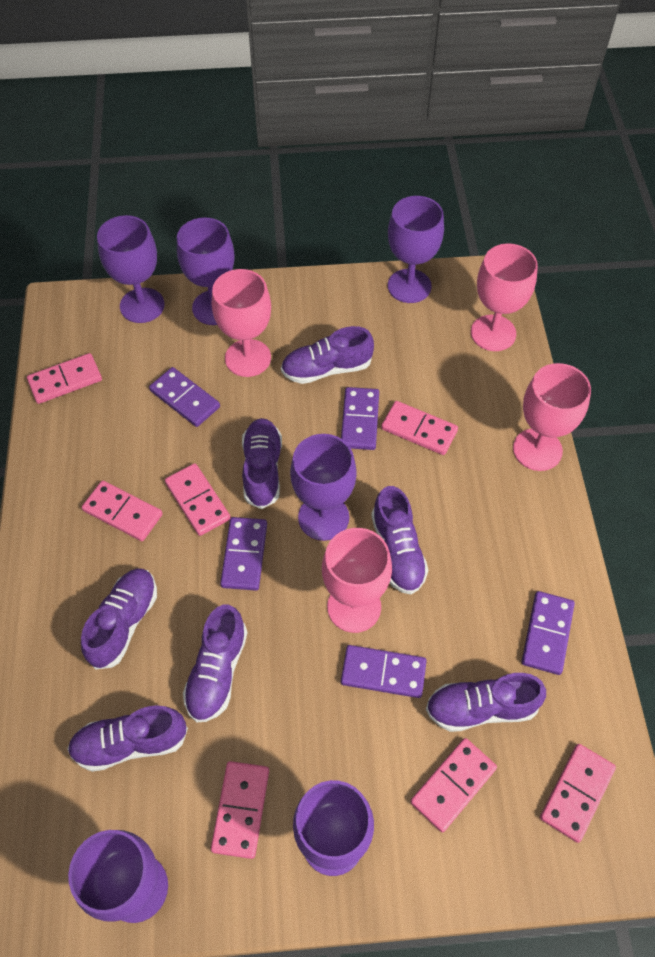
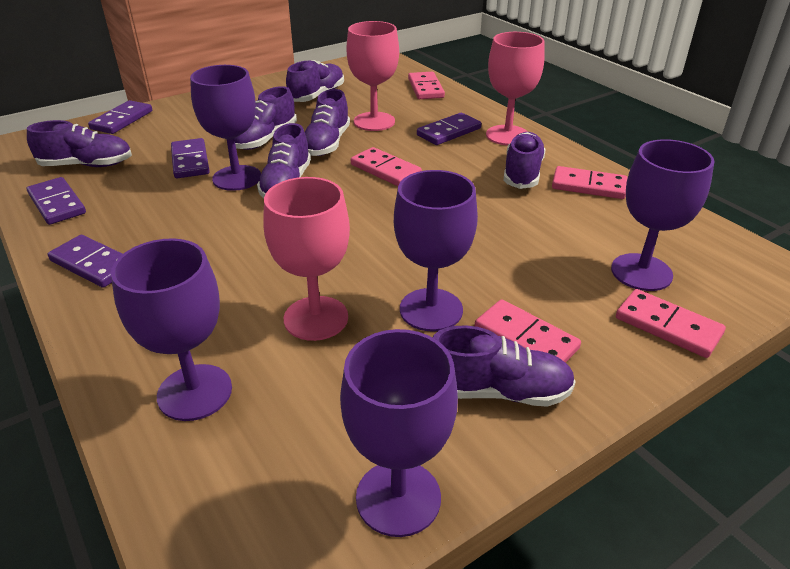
pink domino: [27,353,102,404] [82,481,163,541] [165,463,231,536] [211,761,269,859] [381,401,458,455] [410,738,497,832] [540,744,616,843] = 7 -> [351,147,422,186] [408,72,445,99] [475,299,581,363] [552,166,627,199] [616,289,726,358] = 5
pink goblet: [212,269,271,377] [322,528,392,633] [471,243,538,351] [513,363,591,471] = 4 -> [264,177,350,341] [347,21,399,131] [486,32,545,146] = 3
purple goblet: [68,830,168,923] [97,215,165,323] [177,217,234,325] [290,434,357,541] [293,780,374,876] [388,196,444,303] = 6 -> [111,238,232,421] [190,65,261,191] [340,329,458,537] [394,170,478,331] [611,139,715,291] = 5

